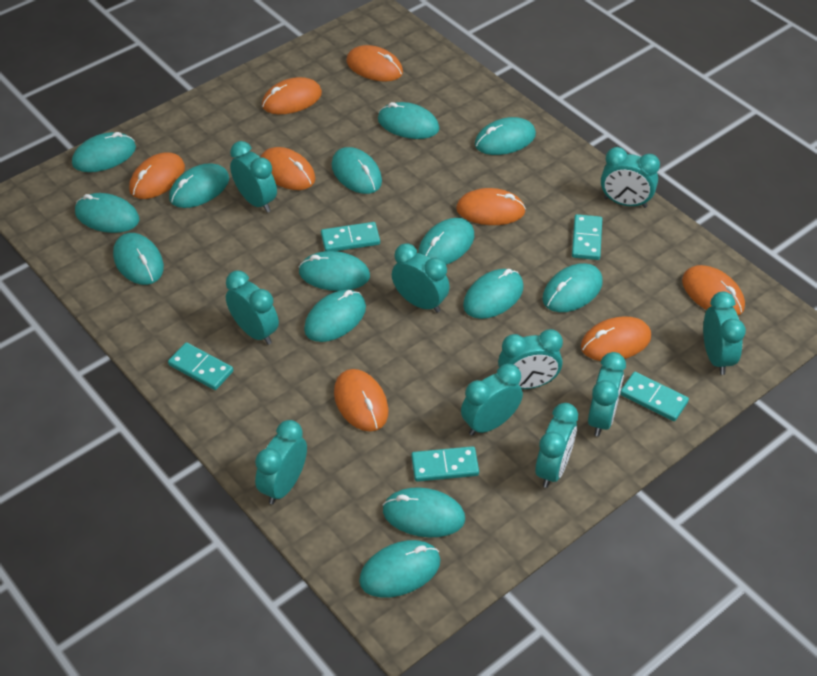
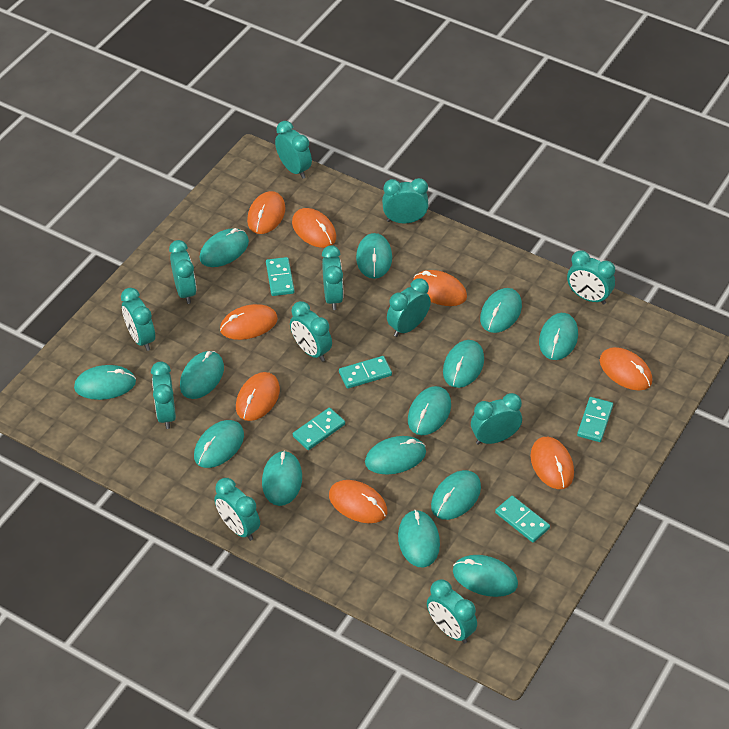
turquoise clock: [226,271,279,345] [230,141,277,212] [255,420,307,504] [392,243,450,313] [461,364,523,436] [498,329,563,389] [535,403,578,488] [588,352,626,436] [601,147,660,208] [703,292,746,375] = 10 -> [121,288,155,351] [151,362,176,429] [169,240,196,304] [214,478,260,541] [275,121,312,179] [290,301,332,362] [322,245,343,310] [382,178,429,223] [387,278,431,337] [427,579,477,644] [471,393,522,445] [567,250,615,305] = 12

